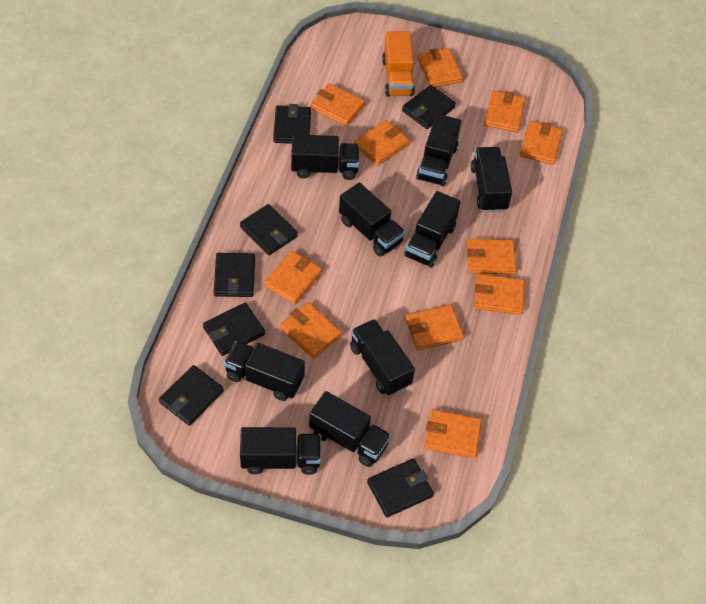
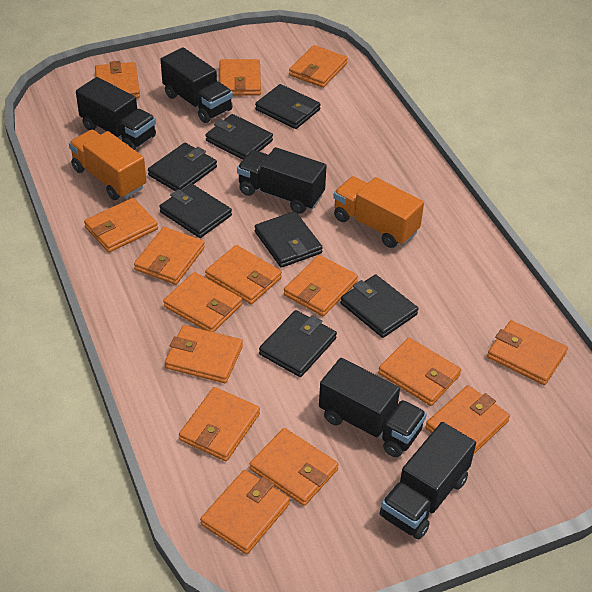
black truck: [224,341,305,401] [240,427,321,475] [291,134,360,180] [309,391,391,467] [339,182,405,257] [350,319,415,395] [404,191,460,267] [416,114,461,186] [471,147,512,212] = 9 -> [76,77,156,150] [161,47,233,123] [237,147,327,214] [319,358,427,457] [379,422,476,539] = 5
orange truck: [382,31,415,97] = 1 -> [69,130,146,200] [333,176,424,248] = 2
orange wallet: [264,251,322,304] [280,302,342,358] [311,83,365,126] [354,120,410,166] [405,304,464,350] [418,48,463,87] [424,409,482,458] [467,238,517,274] [474,273,525,315] [484,91,526,133] [519,121,563,165] = 11 -> [84,198,158,253] [95,61,140,98] [134,227,205,285] [163,272,242,332] [165,325,243,383] [179,387,260,461] [200,470,290,554] [205,245,282,304] [219,59,261,96] [249,428,339,506] [284,255,358,316] [289,45,348,88] [378,338,461,406] [426,385,510,454] [487,320,568,385] = 15

